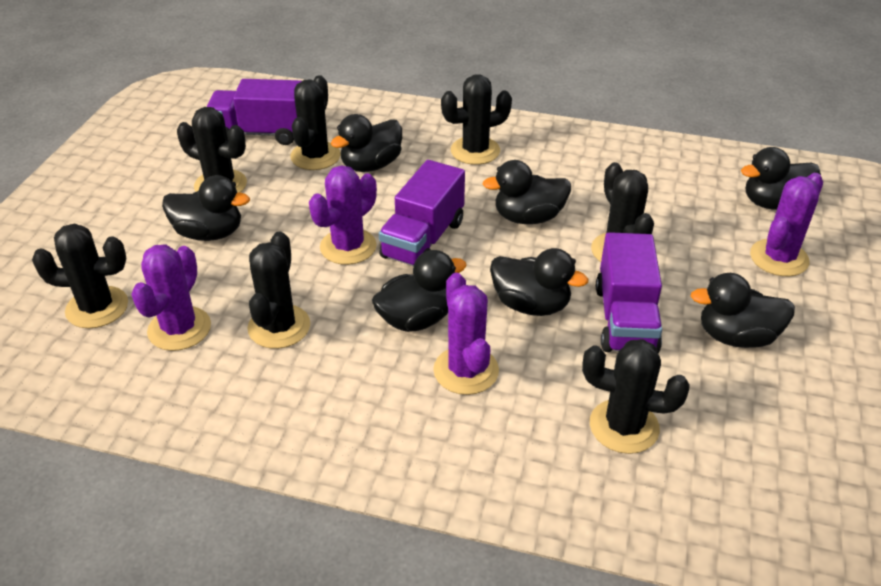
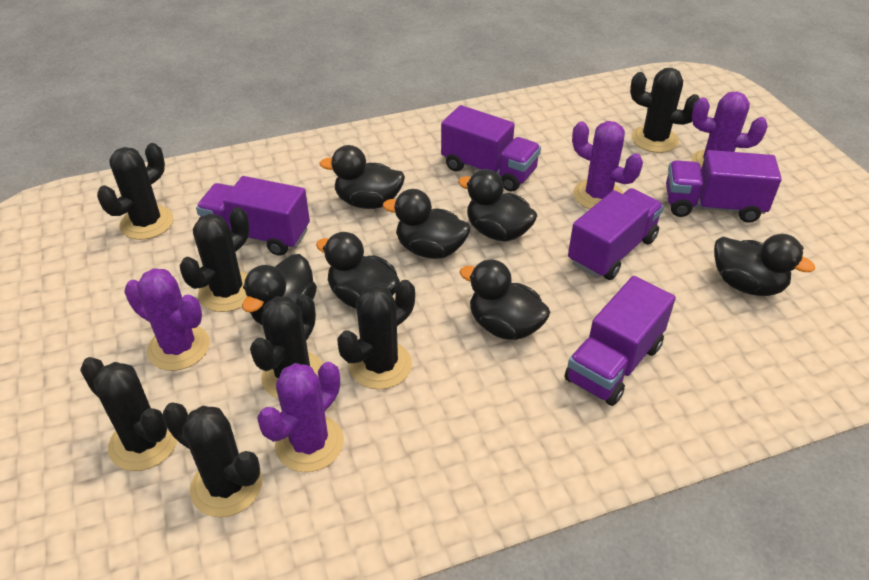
purple truck: [207,79,301,145] [379,160,465,266] [596,232,662,353] = 3 -> [196,176,310,256] [441,105,541,192] [564,276,676,406] [568,188,664,280] [666,150,782,223] = 5

